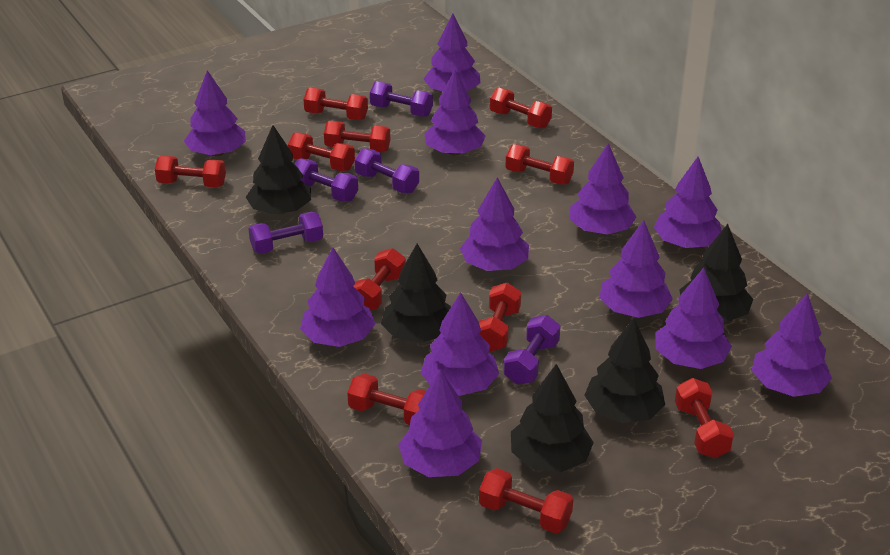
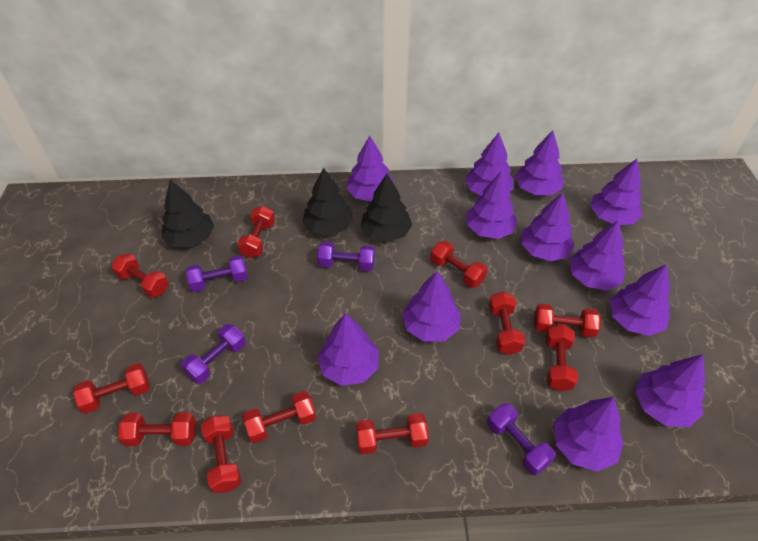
black tree: [246,125,311,214] [381,244,451,343] [511,364,594,472] [584,318,665,423] [679,224,753,322] = 5 -> [161,180,214,247] [302,168,354,236] [361,174,412,242] = 3
purple dumbbell: [248,212,323,254] [295,159,358,202] [354,148,419,194] [370,81,433,117] [504,315,560,385] = 5 -> [181,324,246,384] [186,255,248,292] [317,242,375,271] [487,403,556,476] = 4

